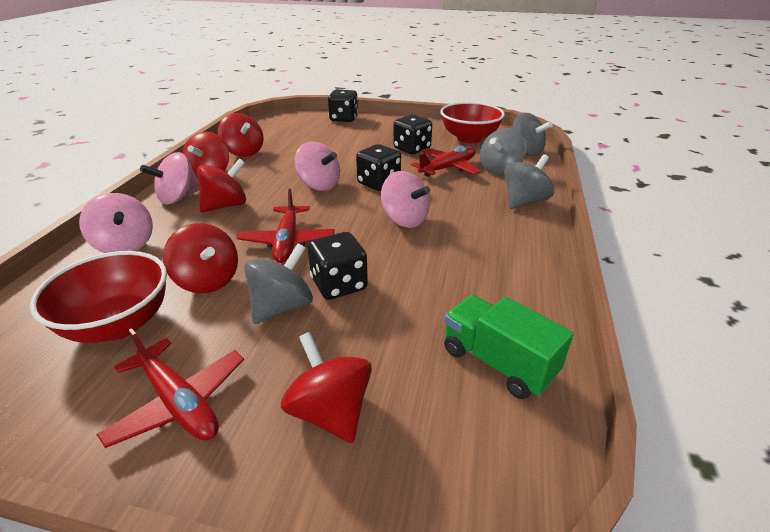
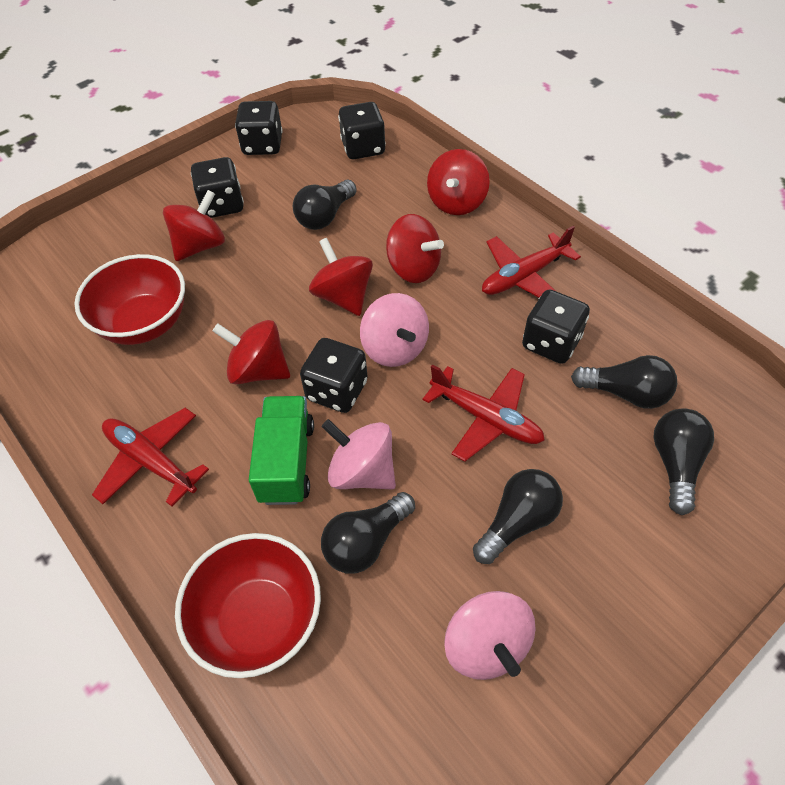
black dice: [308,232,368,300] [328,90,358,122] [356,144,401,191] [393,115,432,154] = 4 -> [191,157,244,218] [235,101,283,155] [300,338,368,413] [338,102,386,159] [522,289,590,364] = 5
black light bulb: none = 0 -> [293,180,357,230] [321,492,415,574] [473,469,563,564] [571,355,677,409] [653,408,714,515] = 5
grey spinning top: [244,243,313,324] [480,128,527,175] [504,154,554,209] [512,113,553,156] = 4 -> none = 0
pink spinning top: [79,193,153,253] [140,152,199,205] [295,142,340,191] [381,171,430,228] = 4 -> [321,419,396,489] [360,293,429,367] [445,591,535,680] = 3

